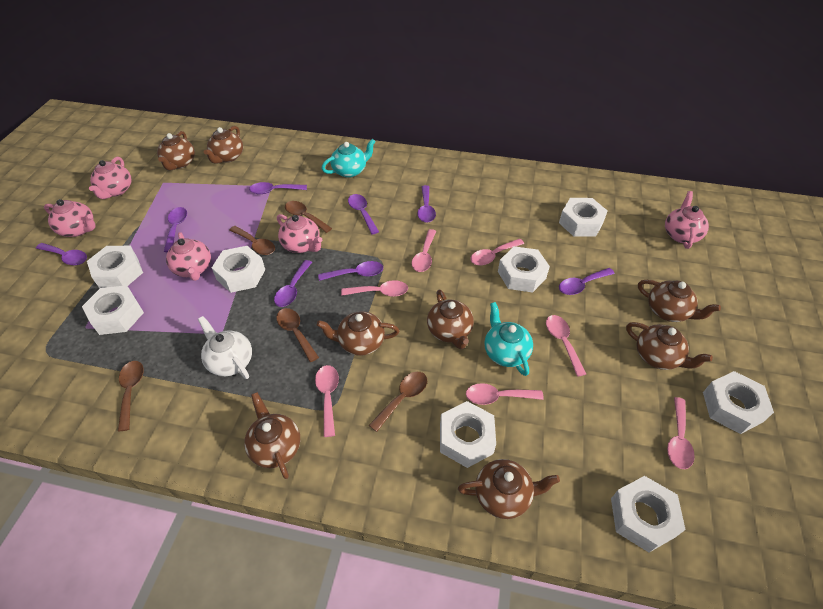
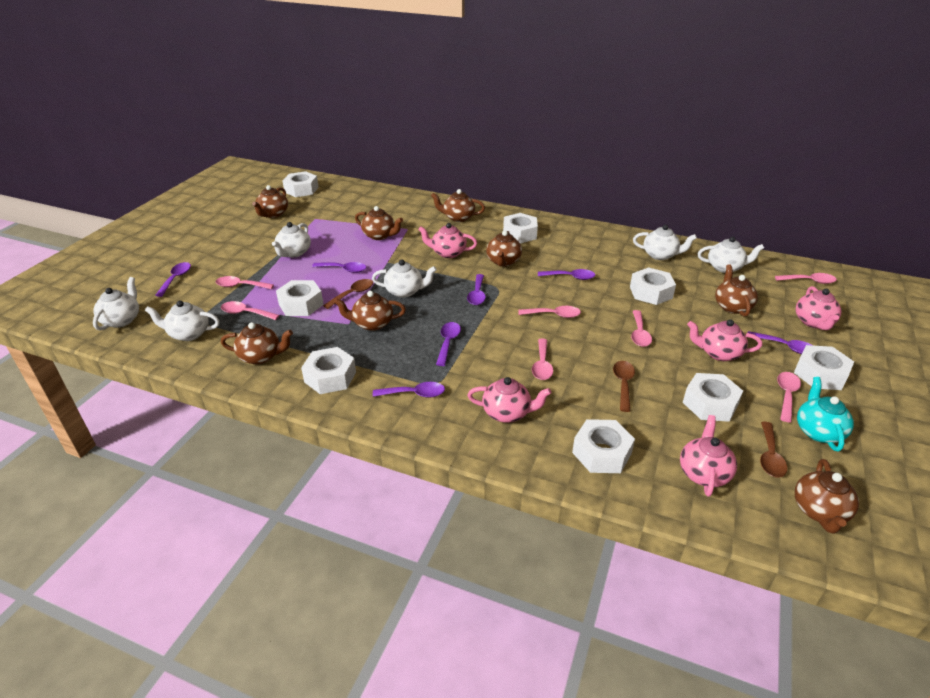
brown spoon: [118,361,144,431] [229,226,275,255] [276,308,319,362] [285,201,332,233] [369,372,427,432] = 5 -> [323,279,373,309] [613,361,635,412] [760,422,787,478] = 3
purple spoon: [36,243,87,265] [164,207,187,252] [249,182,307,194] [274,260,312,307] [318,261,383,281] [348,194,379,235] [417,185,436,223] [559,268,615,295] = 8 -> [155,262,191,297] [312,262,366,273] [373,382,445,398] [436,322,461,366] [467,274,486,305] [538,269,595,280] [748,331,811,354] = 7
turquoise teapot: [321,138,376,178] [484,302,533,376] = 2 -> [797,377,854,451] = 1
white teapot: [198,316,252,379] = 1 -> [93,277,139,330] [145,300,220,341] [272,222,311,257] [372,260,437,298] [633,225,697,260] [698,237,764,273] = 6

